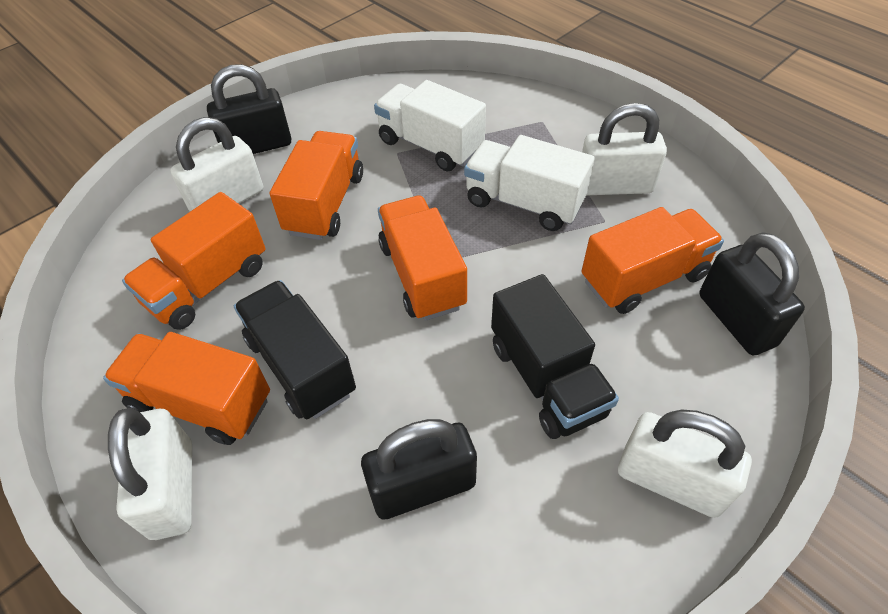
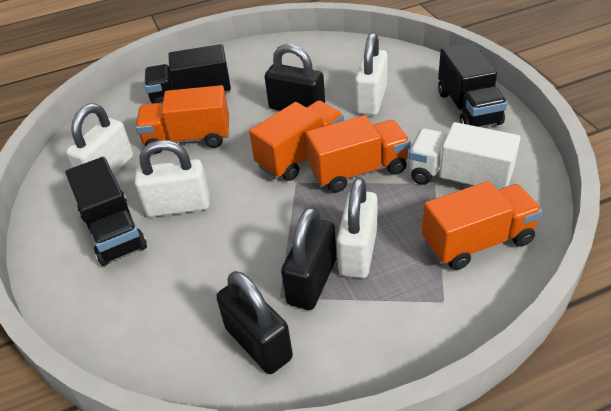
black truck: [234,280,356,419] [491,274,619,439] = 2 -> [65,157,147,266] [145,44,231,103] [438,42,507,127] = 3
orange truck: [103,332,270,445] [122,192,266,330] [270,131,363,240] [378,195,467,321] [582,207,724,314] = 5 -> [135,85,229,154] [249,101,344,181] [305,115,410,193] [422,181,542,270] = 4
white truck: [374,80,486,172] [464,135,595,231] = 2 -> [409,122,521,190] = 1

